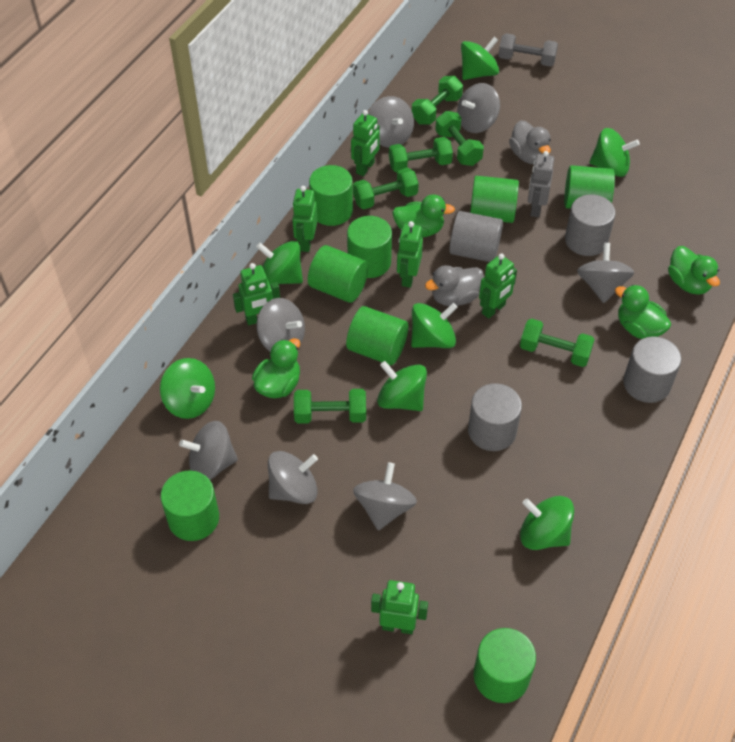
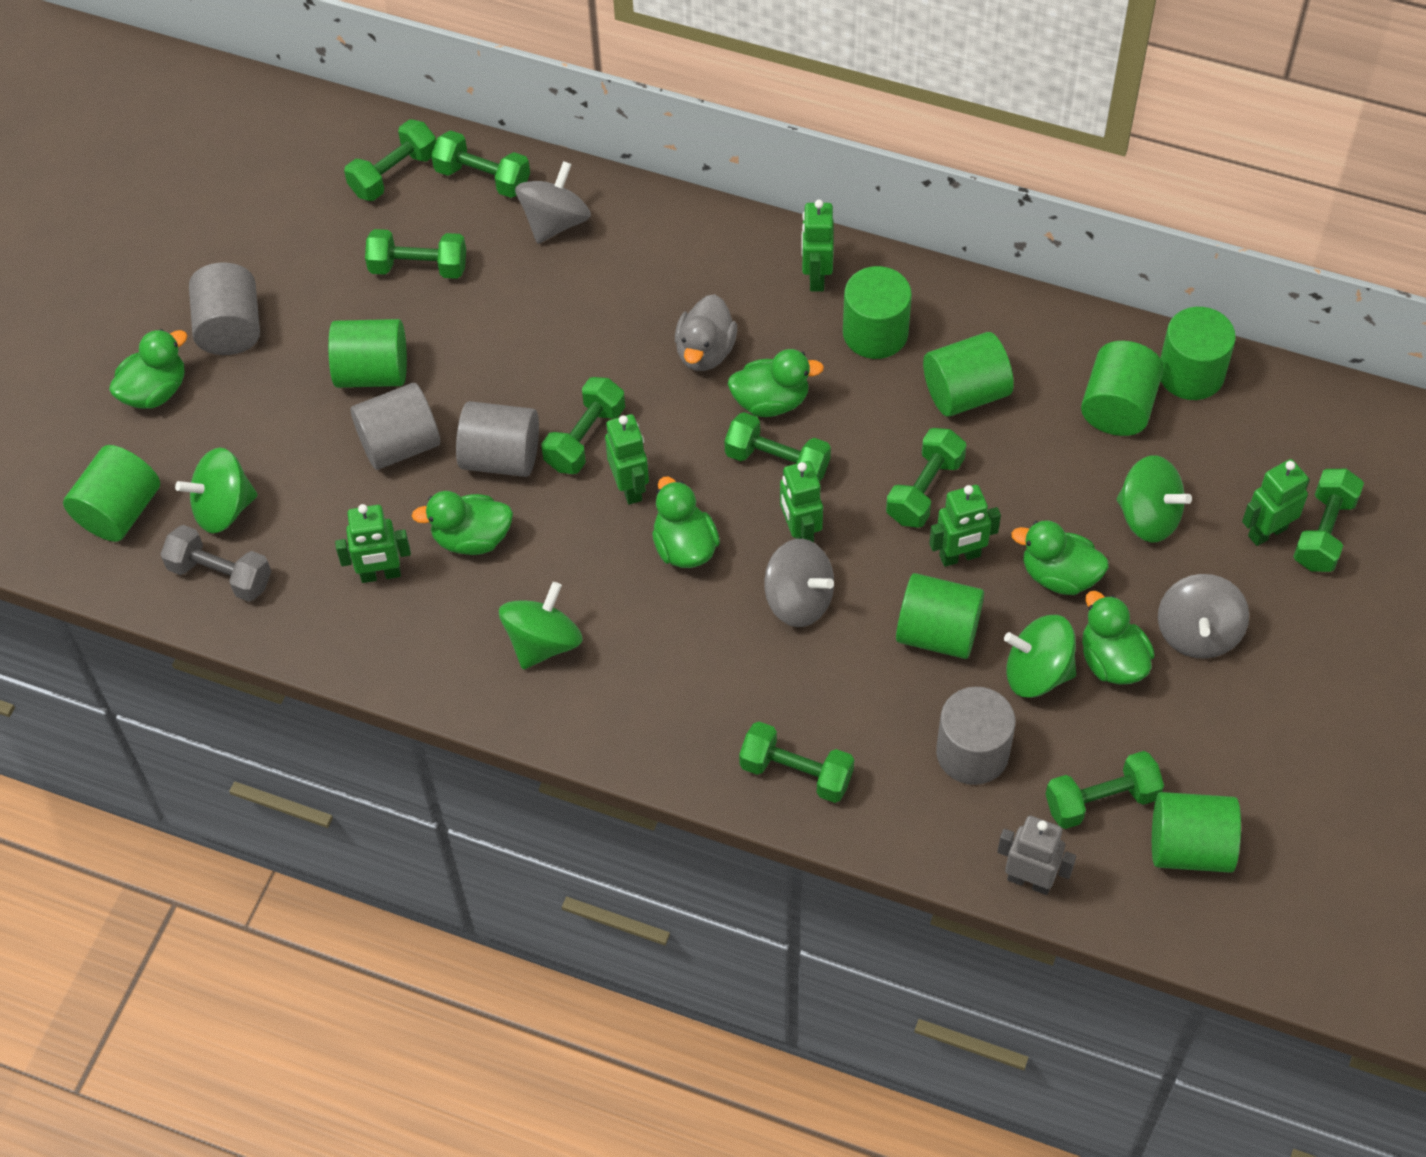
green duck: [252,338,300,398] [392,194,455,237] [615,285,671,339] [668,246,720,295] = 4 -> [109,329,187,409] [412,491,513,555] [652,476,720,568] [728,349,824,417] [1011,520,1109,595] [1082,591,1155,685] = 6
green dumbbell: [294,389,366,424] [353,168,419,209] [389,137,453,173] [412,76,463,125] [435,111,484,166] [520,319,595,367] = 6 -> [344,119,436,201] [365,229,466,279] [431,131,530,198] [541,377,625,474] [724,412,831,482] [739,722,854,803] [886,428,966,528] [1046,751,1164,829] [1293,469,1364,572] = 9
green spinning top: [160,358,215,419] [256,241,303,286] [377,361,427,411] [411,303,458,348] [461,37,499,80] [520,496,574,550] [589,128,640,177] = 7 -> [175,448,258,533] [499,582,583,669] [1004,615,1076,698] [1117,455,1192,542] = 4
grey duck: [425,265,484,306] [509,120,551,164] = 2 -> [675,294,737,371] = 1
grey spinning top: [179,421,238,480] [257,298,305,352] [268,451,318,504] [353,462,417,531] [368,96,414,148] [457,83,500,133] [577,243,634,303] = 7 -> [515,161,591,244] [764,539,834,627] [1158,574,1249,659] = 3

